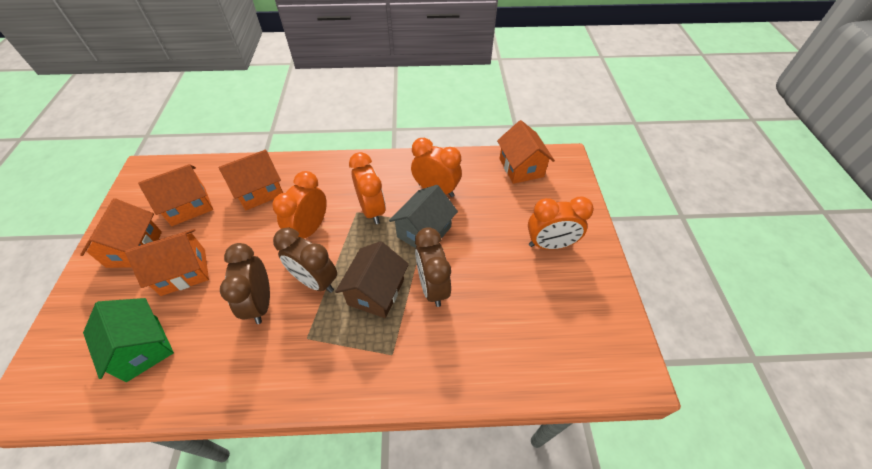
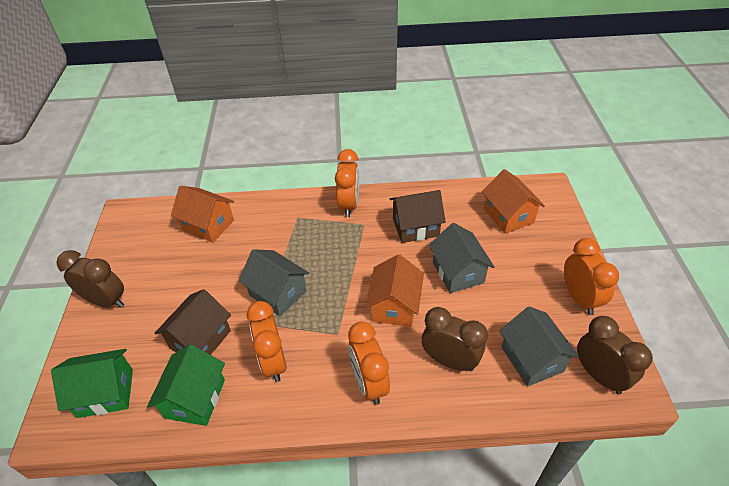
brown house: [335,241,409,318] = 1 -> [155,289,231,355] [390,190,446,243] = 2
green house: [83,298,174,382] = 1 -> [51,349,133,418] [147,345,225,426] = 2
grey house: [389,185,458,248] = 1 -> [238,249,309,316] [429,223,495,293] [499,306,579,387] = 3
orange house: [80,198,162,268] [125,229,209,296] [138,164,213,226] [219,150,283,210] [497,120,555,184] = 5 -> [171,186,234,243] [365,254,424,327] [482,169,545,234] = 3

